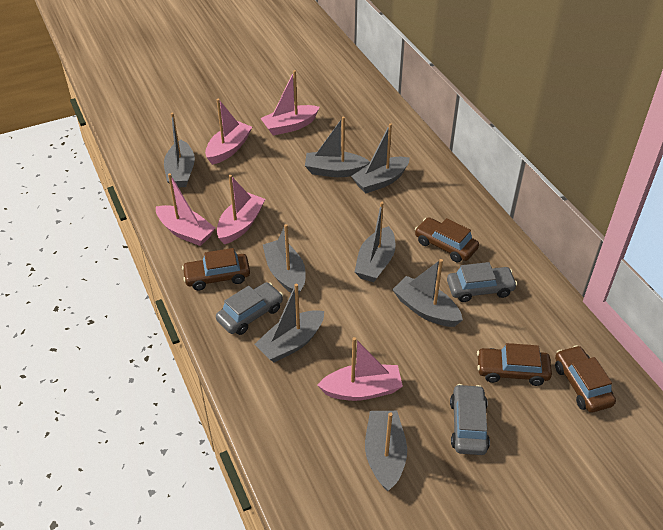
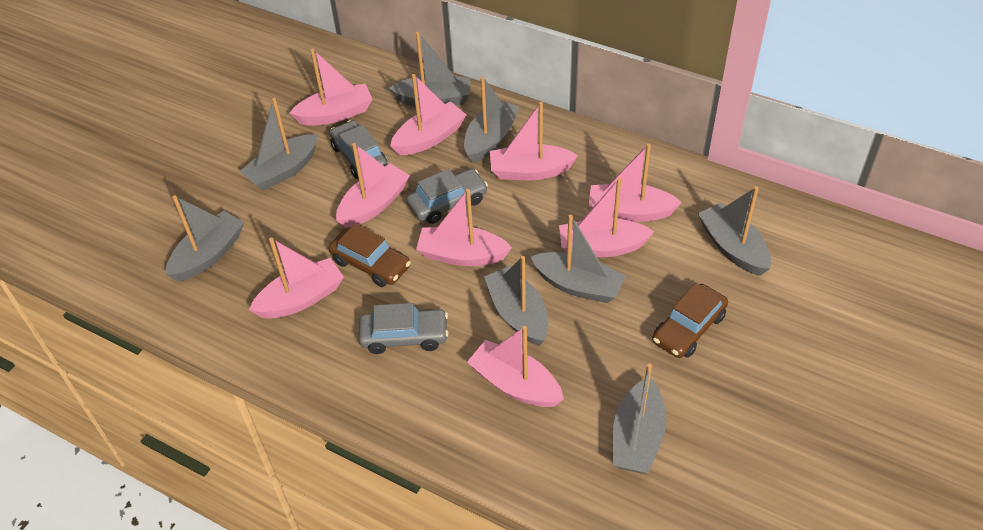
brown car: [182,248,250,291] [415,217,479,262] [477,343,552,386] [555,345,616,413] = 4 -> [328,224,411,287] [652,283,728,358] = 2
pink boat: [156,173,215,246] [205,99,252,165] [217,175,265,244] [260,70,320,136] [317,337,403,401] = 5 -> [249,238,344,319] [290,49,373,126] [336,143,410,228] [390,74,466,155] [416,189,512,266] [467,326,564,407] [490,102,578,180] [559,178,654,257] [589,144,682,222] = 9

